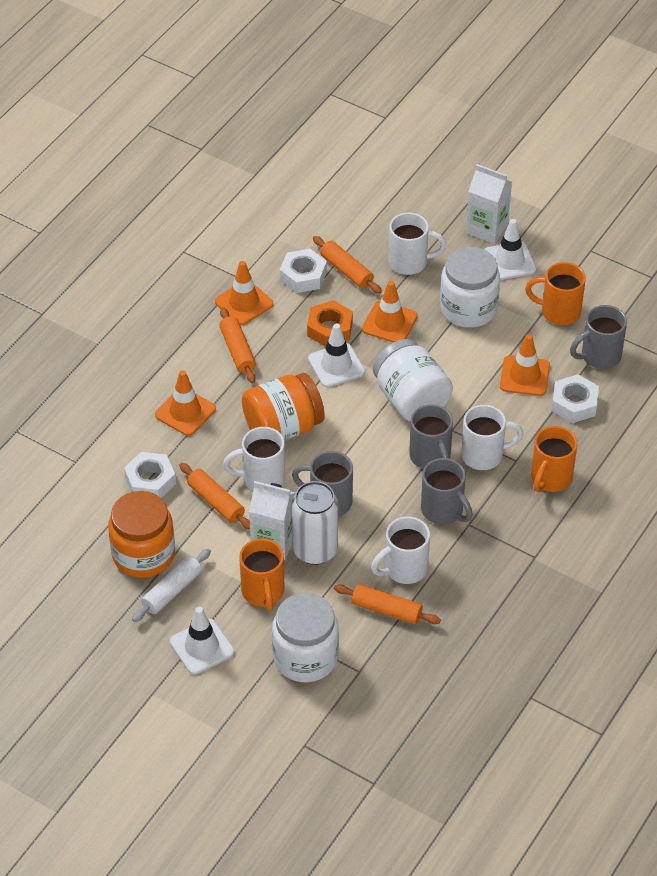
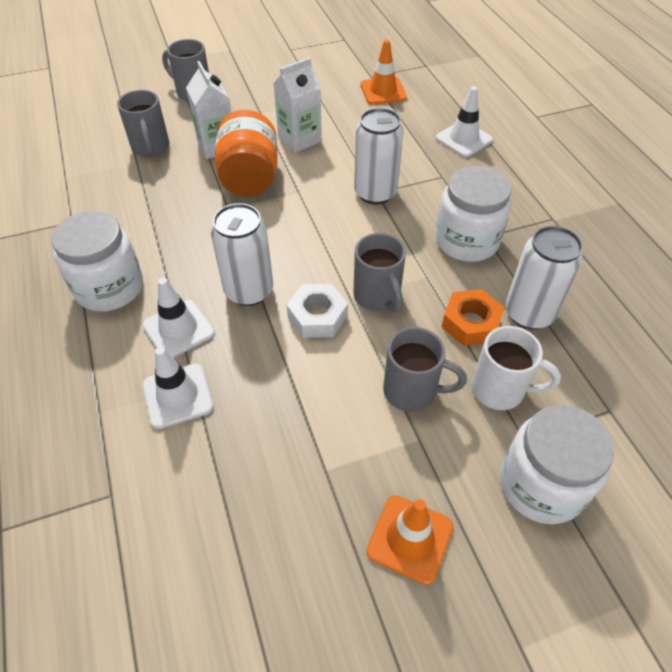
orange jar: [108,491,175,578] [242,373,325,441] = 2 -> [215,110,277,197] = 1
orange mug: [239,539,285,611] [525,262,586,325] [531,426,577,492] = 3 -> none = 0
orange rolling pin: [179,463,250,530] [220,307,256,383] [313,236,382,294] [334,584,441,625] = 4 -> none = 0
orange traffic cone: [155,370,216,436] [215,261,274,325] [362,281,418,342] [500,334,550,396] = 4 -> [361,40,407,105] [366,495,453,585] = 2
white can: [292,481,338,565] = 1 -> [211,203,273,306] [354,108,404,205] [505,226,583,329] = 3
white mug: [223,427,285,490] [371,517,430,584] [389,213,446,275] [461,405,524,470] = 4 -> [472,326,561,410] = 1
white nut: [124,452,176,498] [280,249,327,293] [552,374,599,423] = 3 -> [287,284,348,338] = 1
white rolling pin: [132,549,211,622] = 1 -> none = 0

